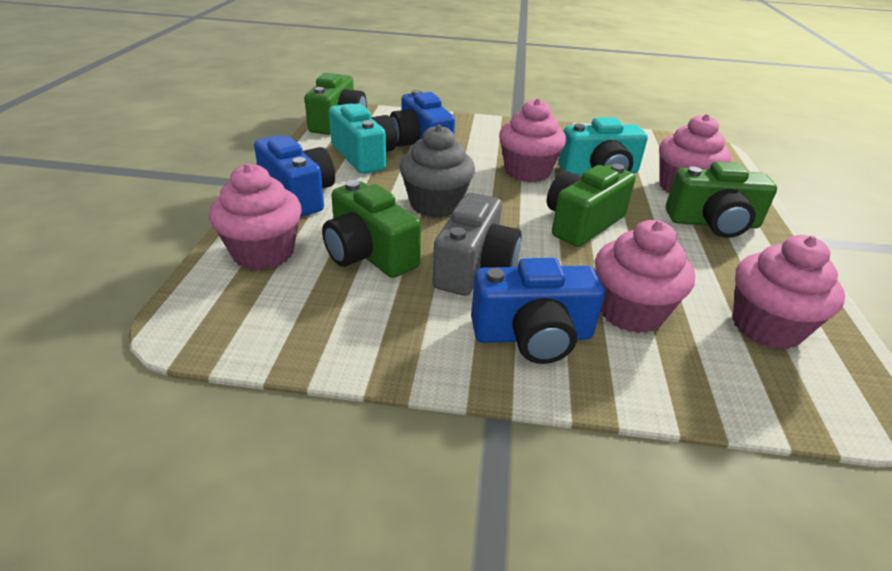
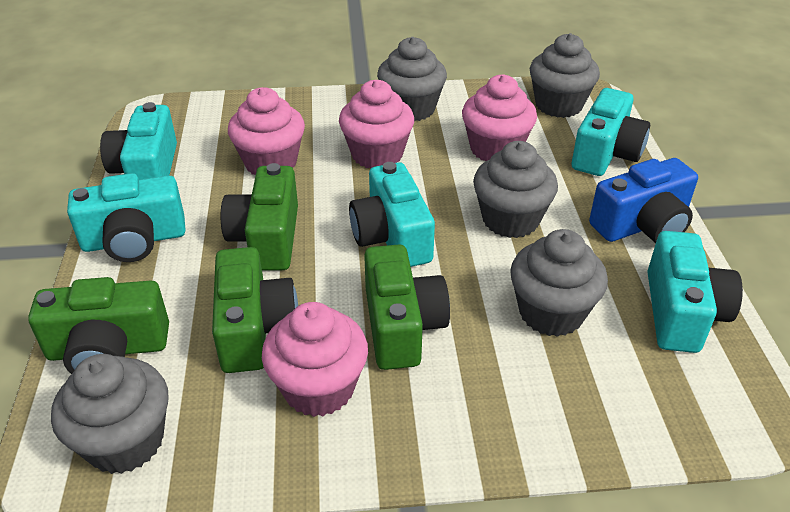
blue camera: [254,135,335,217] [390,90,455,147] [471,258,605,364] = 3 -> [589,158,698,243] = 1
grey camera: [432,193,522,296] = 1 -> none = 0
grey cupcake: [399,125,475,218] = 1 -> [51,354,169,474] [377,37,447,121] [473,141,558,238] [510,229,608,337] [530,33,600,118] = 5
pink cupcake: [209,163,302,270] [499,98,566,182] [595,220,695,333] [659,114,731,193] [732,235,845,349] = 5 -> [228,87,305,175] [262,302,368,417] [339,80,414,168] [462,74,537,161] = 4
turquoise camera: [329,103,397,174] [558,117,648,175] = 2 -> [67,173,186,262] [100,102,177,180] [349,162,435,267] [572,88,650,176] [647,231,743,353] = 5

